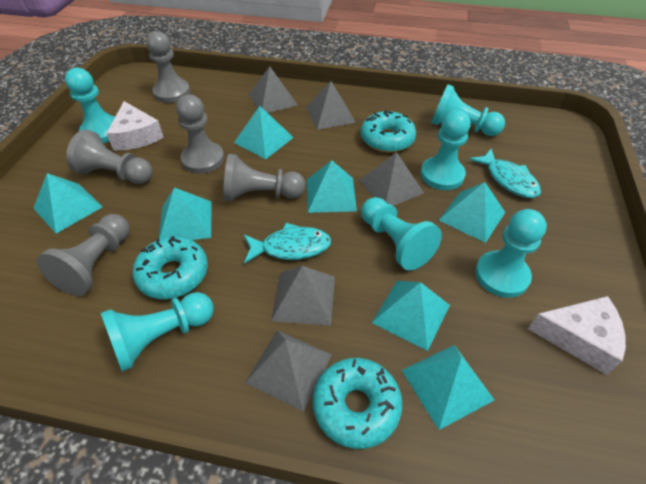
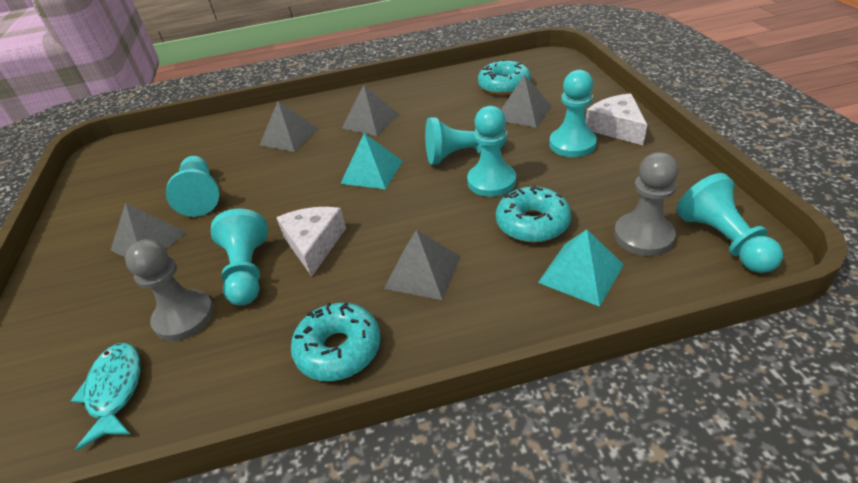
grey pawn: [37,214,129,296] [66,129,152,184] [146,31,190,103] [176,95,224,174] [223,154,306,201] = 5 -> [125,239,214,341] [614,152,679,256] = 2
turquoise fish: [244,223,331,264] [469,149,541,198] = 2 -> [71,343,140,451] = 1
turquoise pyramid: [33,173,102,233] [159,188,212,240] [234,106,294,159] [307,160,357,213] [372,281,450,351] [402,345,494,430] [439,182,505,243] = 7 -> [340,133,403,189] [538,229,624,307] = 2

